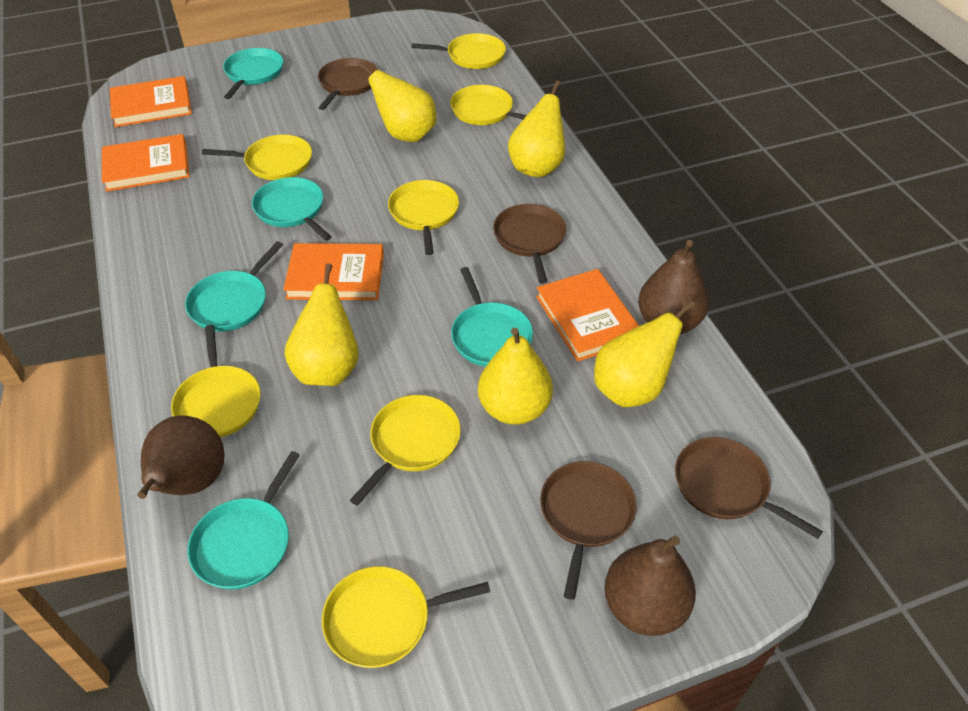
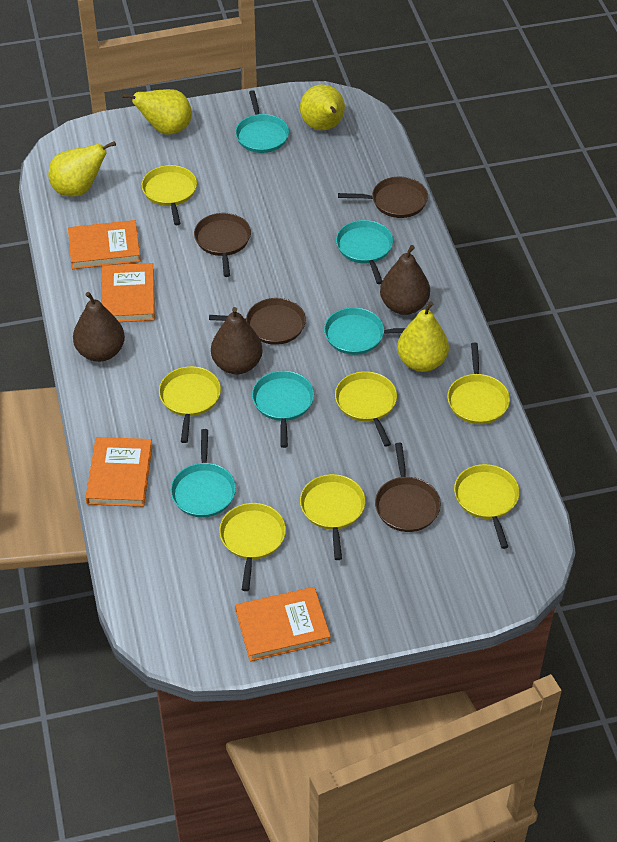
yellow pear: [284,263,359,386] [358,62,437,142] [478,328,553,425] [508,80,565,177] [594,301,695,407] = 5 -> [48,141,116,197] [122,89,192,135] [300,84,345,130] [397,301,449,372] = 4

